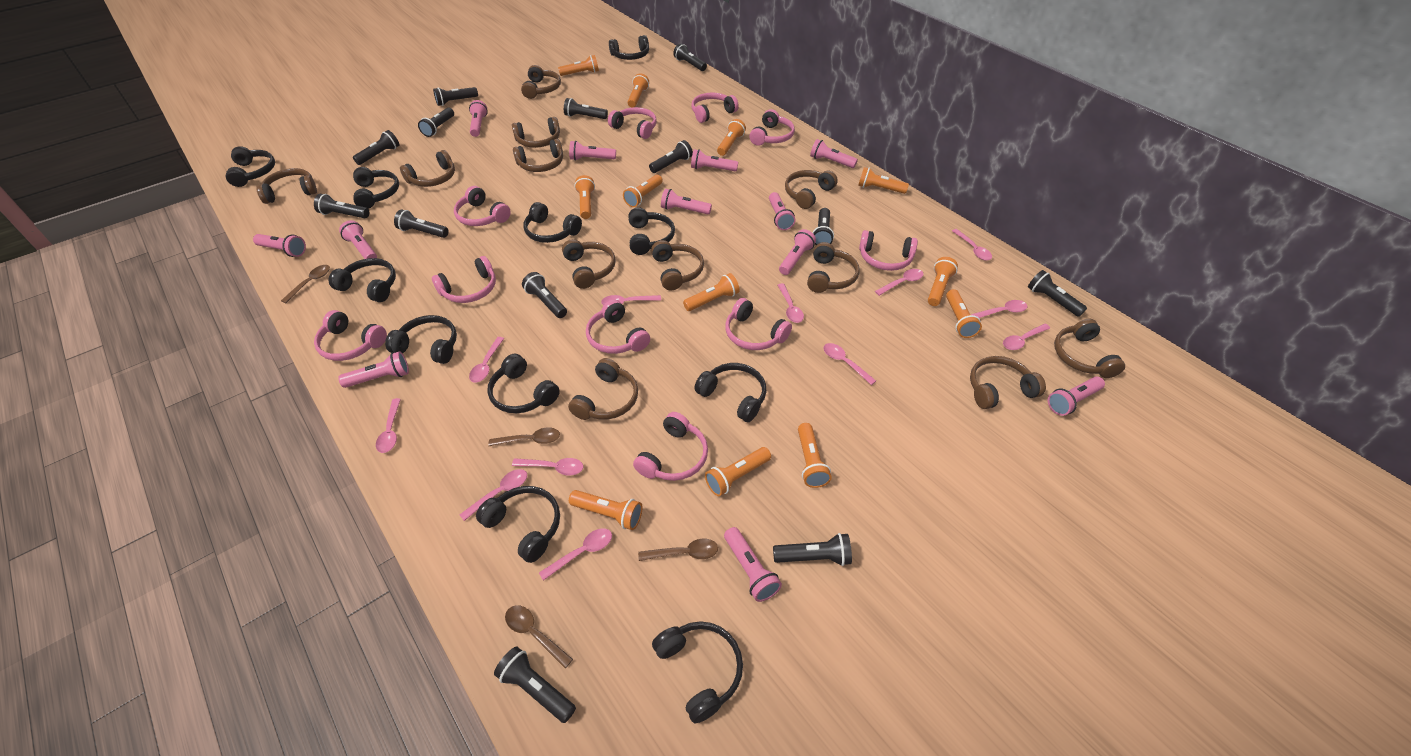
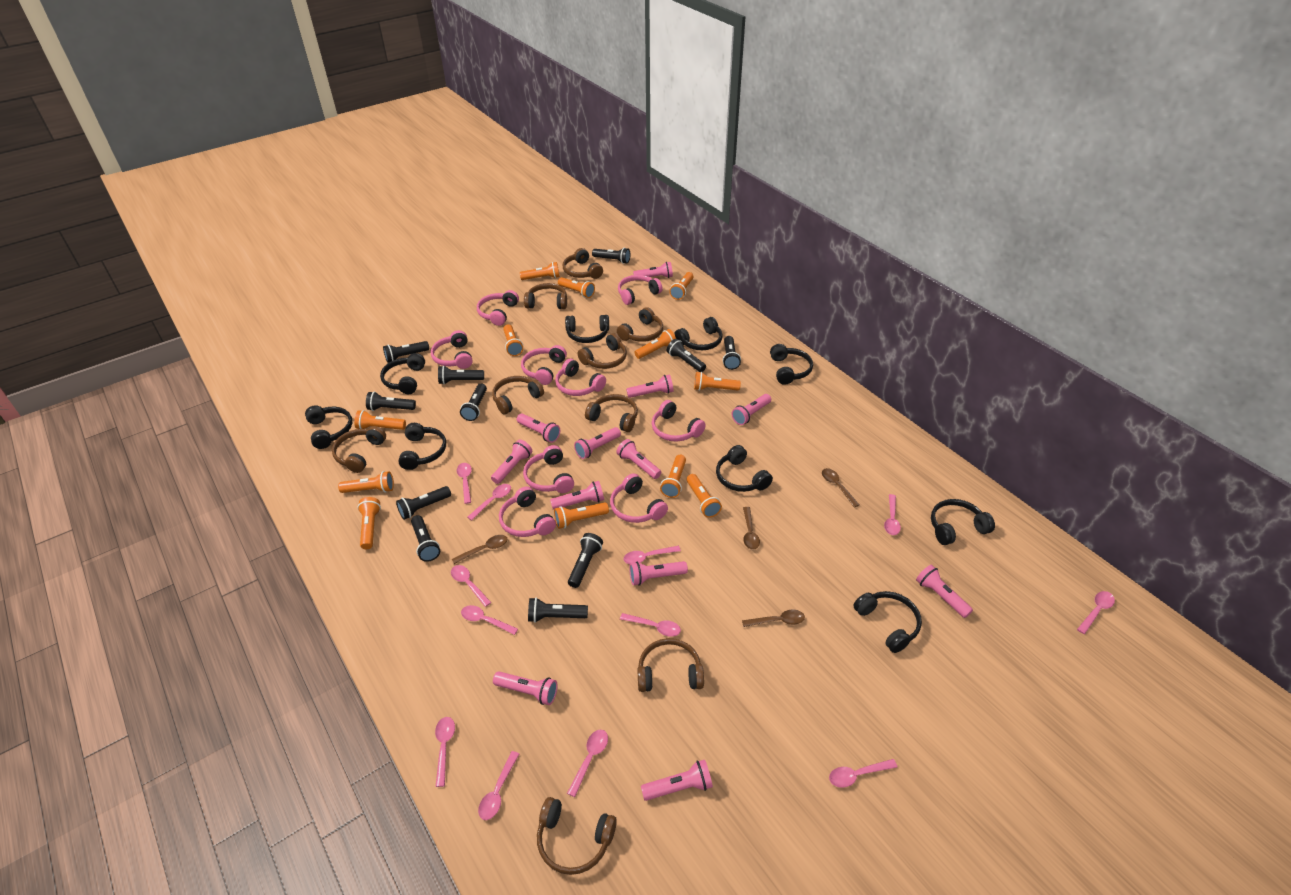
black flashlight: [314,194,369,218] [353,130,399,165] [394,209,449,238] [418,108,454,137] [433,87,478,106] [494,646,576,723] [522,272,567,318] [564,98,608,119] [649,140,693,173] [673,43,707,71] [773,533,852,566] [813,208,834,245] [1028,270,1087,317] = 13 -> [366,392,416,411] [383,341,429,363] [396,486,451,520] [411,515,440,562] [438,366,484,384] [460,384,487,421] [528,597,588,623] [568,533,603,588] [592,248,630,264] [667,339,706,372] [723,336,741,370] = 11
black headphones: [226,146,275,187] [329,258,396,302] [353,167,399,209] [385,315,457,364] [476,486,560,563] [487,354,560,413] [523,202,582,243] [609,35,649,60] [628,207,675,255] [652,621,743,723] [694,363,767,422] = 11 -> [305,405,352,449] [380,353,425,394] [398,423,446,470] [565,315,609,343] [675,317,722,350] [716,445,773,492] [770,344,813,385] [853,591,922,653] [931,499,995,545] = 9
brown headphones: [256,168,317,204] [400,150,455,187] [512,117,560,148] [513,139,563,172] [521,65,561,99] [562,239,616,289] [568,358,638,420] [651,240,704,290] [785,170,838,209] [807,242,860,293] [970,356,1046,409] [1054,319,1125,378] = 12 -> [332,426,386,473] [492,376,544,414] [524,283,567,309] [537,797,617,875] [563,248,603,279] [578,333,627,369] [585,394,638,432] [617,307,663,342] [637,638,704,692] = 9
pink headphones: [314,310,387,361] [432,256,496,303] [454,186,511,226] [586,299,650,354] [608,107,657,139] [633,412,708,481] [691,92,739,123] [725,298,792,350] [749,109,795,146] [859,230,918,271] = 10 -> [431,330,473,369] [477,290,519,326] [499,486,556,537] [521,345,567,385] [523,445,574,493] [555,359,606,396] [610,473,668,523] [618,275,663,305] [652,400,706,442] = 9

